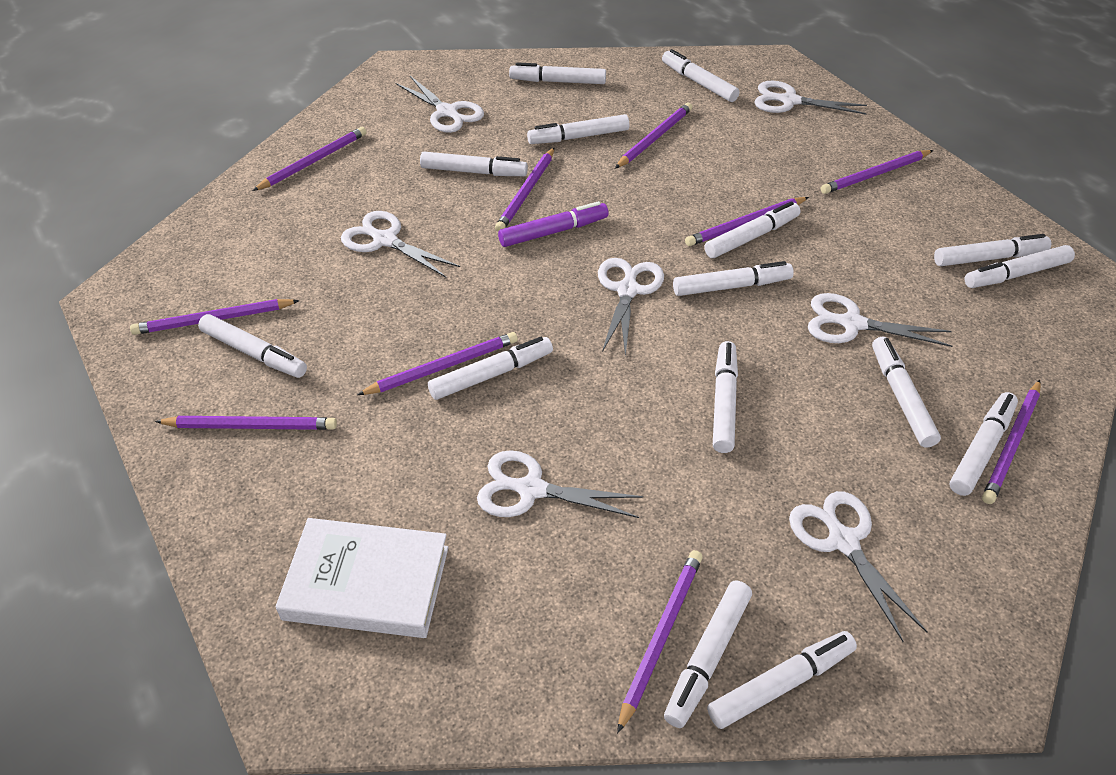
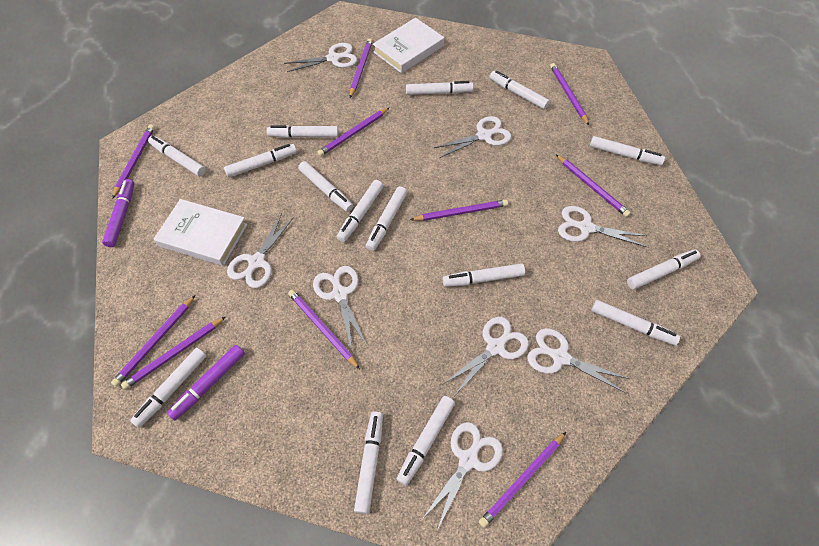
purple marker: [498,201,609,247] = 1 -> [102,179,134,247] [167,345,245,420] = 2
white book: [275,518,448,638] = 1 -> [154,199,247,266] [373,18,444,73] = 2
white scissors: [341,211,460,277] [396,76,484,133] [477,450,643,518] [598,258,664,356] [754,81,867,115] [789,491,927,642] [808,293,952,347] = 7 -> [227,213,294,288] [284,43,357,72] [313,266,367,350] [422,422,503,531] [434,116,511,158] [443,317,529,395] [527,328,629,393] [558,206,648,247] = 8

